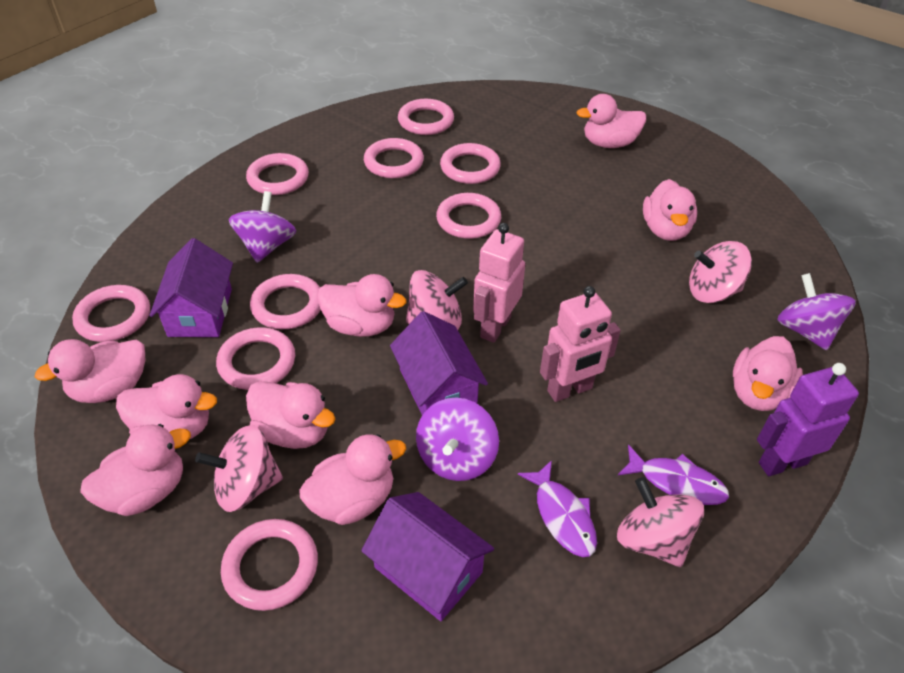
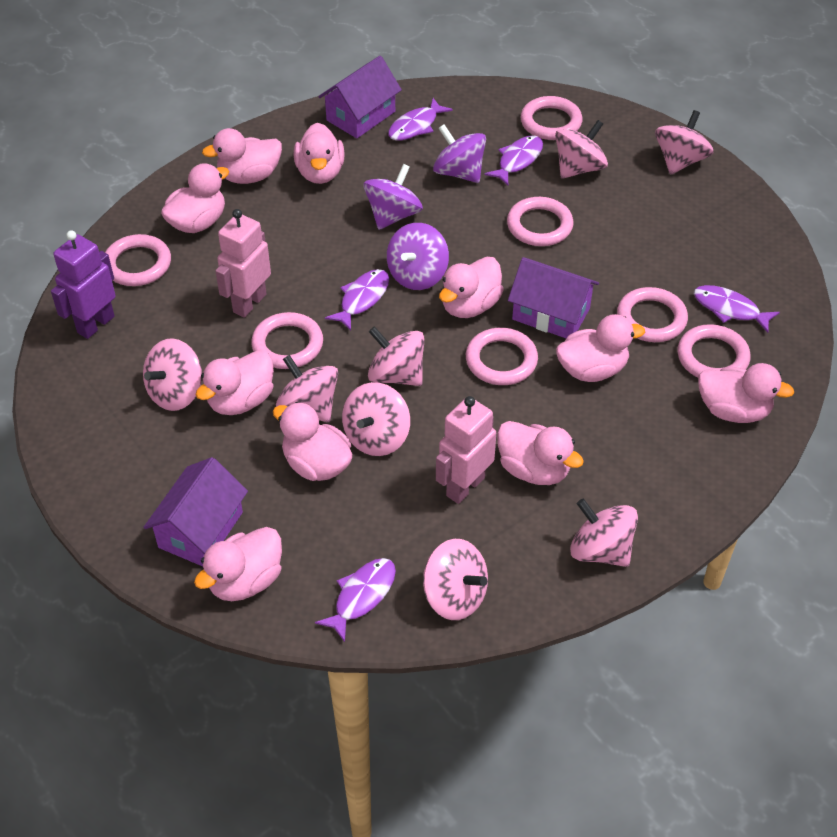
pink duck: [35,339,145,403] [80,424,191,516] [116,374,217,439] [246,381,336,449] [299,434,406,525] [317,274,406,337] [576,94,646,148] [643,179,697,241] [733,336,803,411] = 9 -> [161,163,229,233] [194,527,282,601] [196,350,274,415] [202,128,282,184] [273,402,352,481] [294,123,345,184] [439,257,504,318] [497,421,584,485] [556,314,645,382] [698,363,794,423] = 10
pink ring: [72,285,150,342] [216,327,295,390] [221,519,318,611] [246,153,309,195] [250,274,321,329] [364,138,424,178] [398,99,454,135] [436,193,501,239] [440,143,501,184] = 9 -> [105,234,171,286] [251,312,323,369] [466,328,538,385] [507,197,574,246] [521,96,582,140] [617,287,688,342] [678,324,750,377] = 7
pink spinning top: [195,425,283,512] [406,270,468,330] [617,477,704,567] [689,241,752,303] = 4 -> [143,338,202,411] [276,355,338,422] [342,382,410,456] [368,326,424,386] [423,539,488,620] [555,120,608,179] [570,499,638,567] [655,110,713,175] = 8
purple fish: [518,460,597,557] [618,445,729,505] = 2 -> [315,558,396,642] [325,269,389,331] [388,98,453,141] [484,135,543,185] [694,285,780,333] = 5

